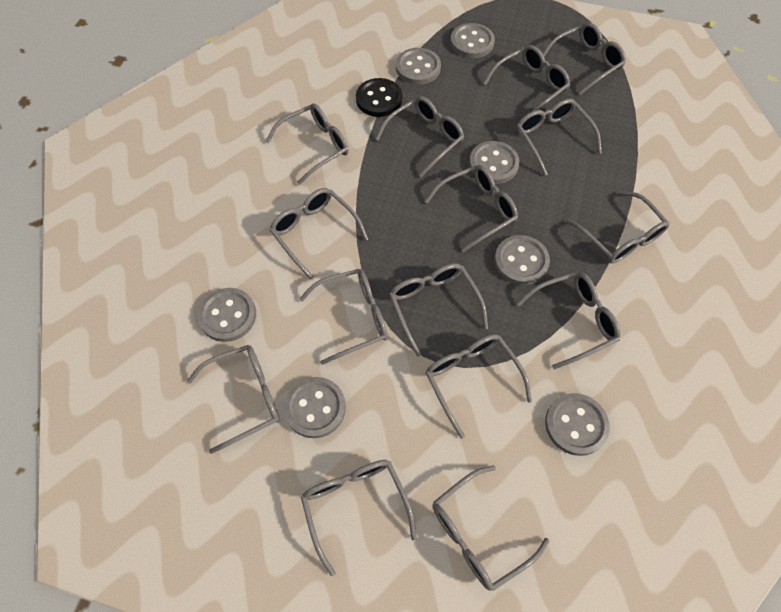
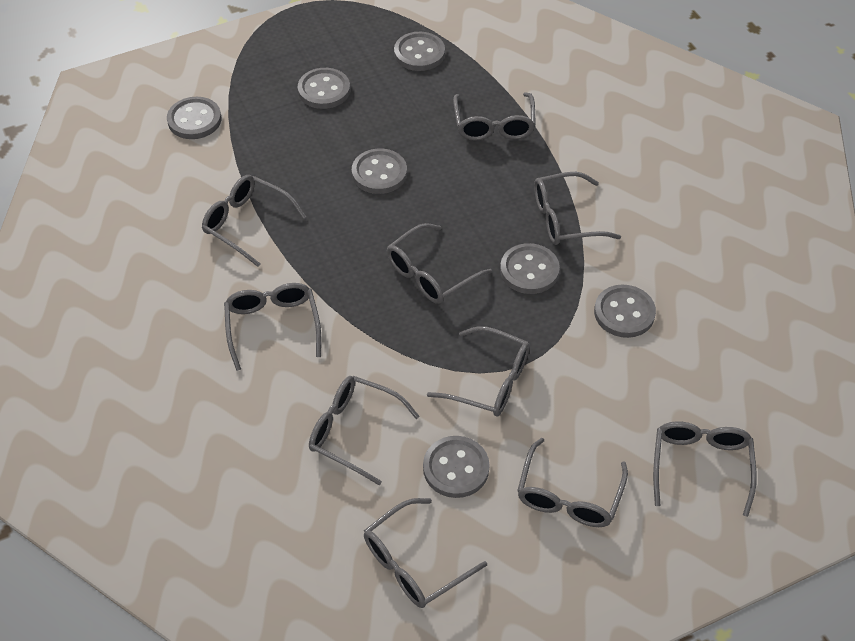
black button: [356,78,402,117] = 1 -> none = 0
grey glasses: [187,345,280,454] [265,103,349,185] [270,188,368,279] [299,269,387,365] [301,460,417,576] [376,96,464,177] [389,263,488,357] [425,165,518,252] [426,334,532,439] [432,465,549,591] [483,45,570,112] [517,99,602,176] [517,271,621,369] [543,22,626,95] [567,191,670,264] = 15 -> [202,175,306,267] [224,283,321,371] [309,376,419,485] [364,498,487,608] [387,223,492,304] [427,326,530,417] [453,92,536,141] [517,438,628,527] [534,172,621,245] [653,421,757,517] = 10

